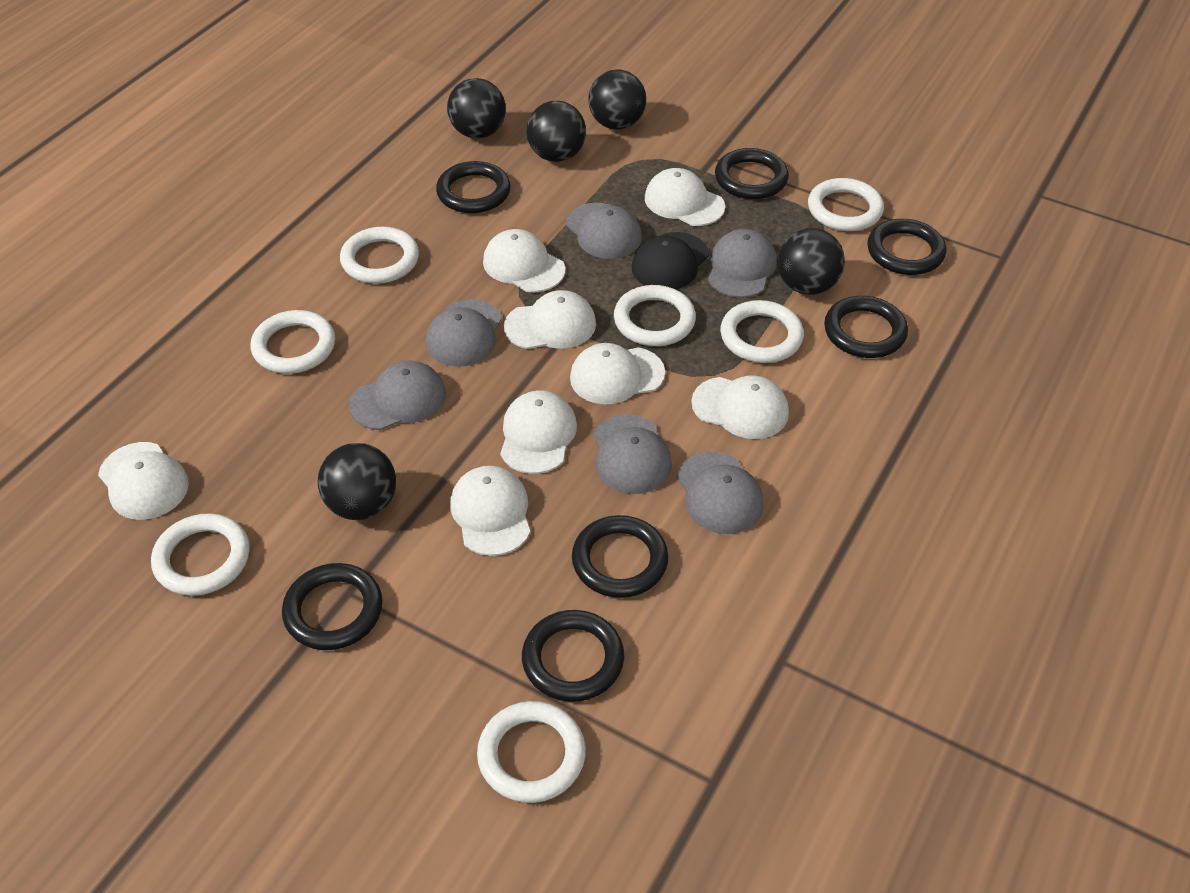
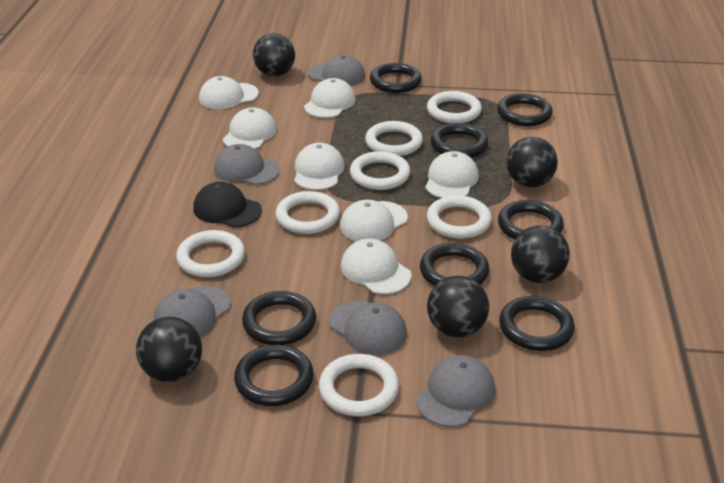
black ring: [282,563,383,650] [436,161,511,213] [522,610,624,702] [572,515,669,598] [715,148,789,199] [824,296,908,358] [867,219,946,275] = 7 -> [234,345,314,406] [242,291,316,345] [370,63,422,93] [420,243,489,286] [430,123,488,158] [497,93,553,126] [498,200,564,240] [499,296,575,351] = 8
grey cap: [349,360,446,430] [426,299,502,367] [566,203,642,259] [594,414,672,494] [677,451,764,534] [708,229,777,298] = 6 -> [154,286,230,336] [214,144,280,185] [308,55,365,86] [329,300,407,355] [416,355,495,427] = 5
white cap: [98,442,189,520] [450,466,530,556] [483,229,565,292] [500,390,577,474] [504,290,596,349] [570,343,665,405] [645,168,725,226] [691,375,789,439] = 8 -> [199,76,259,109] [223,107,277,149] [294,143,345,190] [304,78,356,118] [340,200,408,241] [341,239,411,294] [425,151,479,198] = 7

